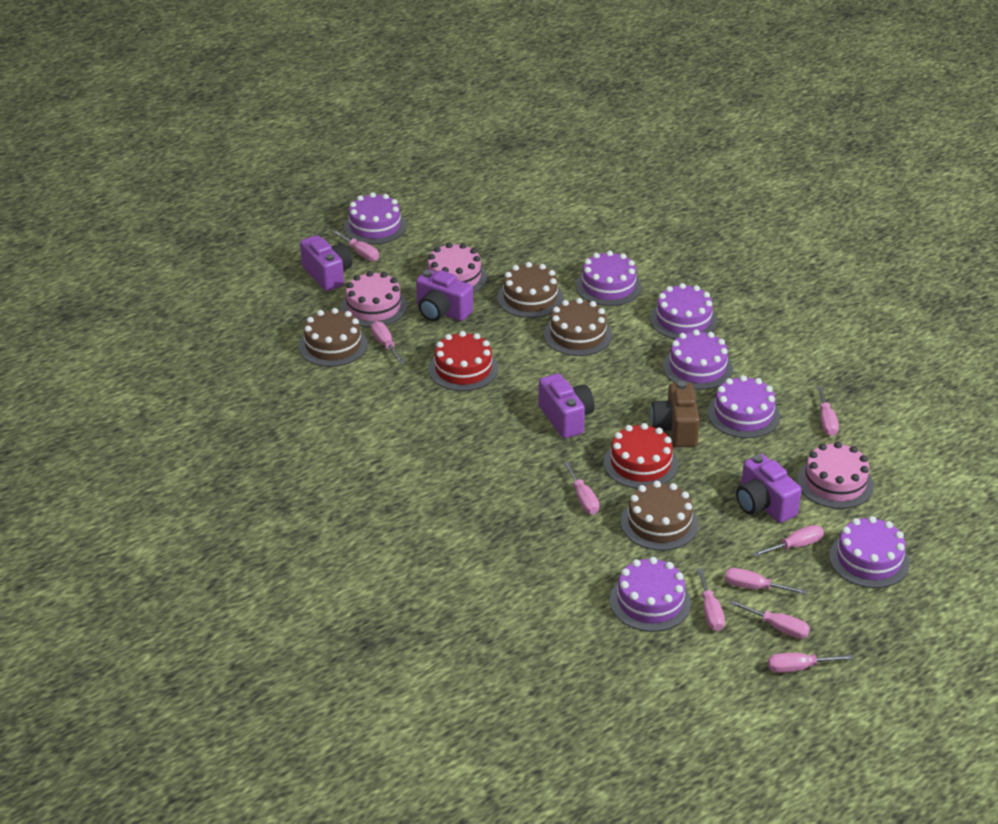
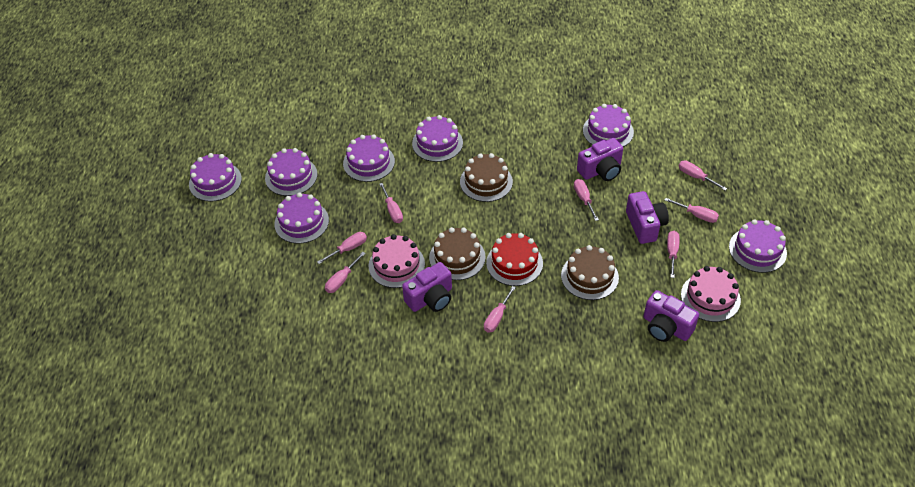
brown cake: [299,308,367,367] [497,262,563,318] [544,298,612,356] [621,481,698,551] = 4 -> [429,227,486,280] [460,153,513,202] [561,245,619,300] = 3
brown camera: [650,381,700,447] = 1 -> none = 0
pink cake: [341,271,407,327] [424,243,487,293] [797,442,874,509] = 3 -> [368,234,425,288] [681,266,741,322] = 2
pink screwdriver: [333,230,379,261] [371,321,404,364] [564,462,599,514] [697,568,725,631] [725,568,807,595] [730,600,810,639] [753,525,824,557] [768,653,853,673] [817,386,839,436] = 9 -> [317,232,367,264] [325,252,366,293] [379,183,403,223] [484,286,516,333] [574,179,599,221] [665,198,719,223] [667,231,680,278] [679,160,727,190] = 8
red cake: [429,331,498,391] [604,423,678,489] = 2 -> [486,233,543,286] = 1

